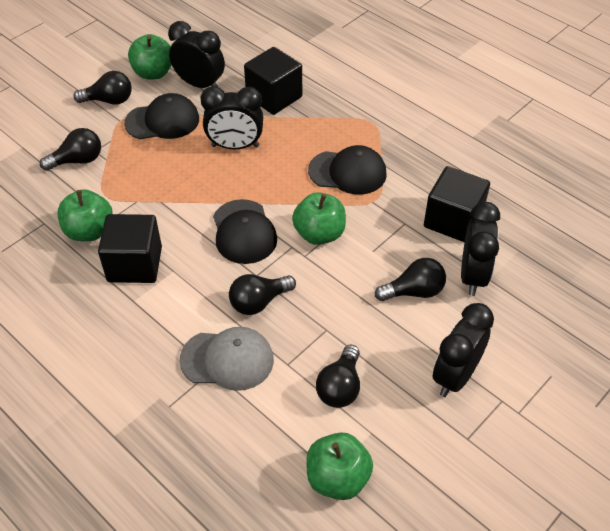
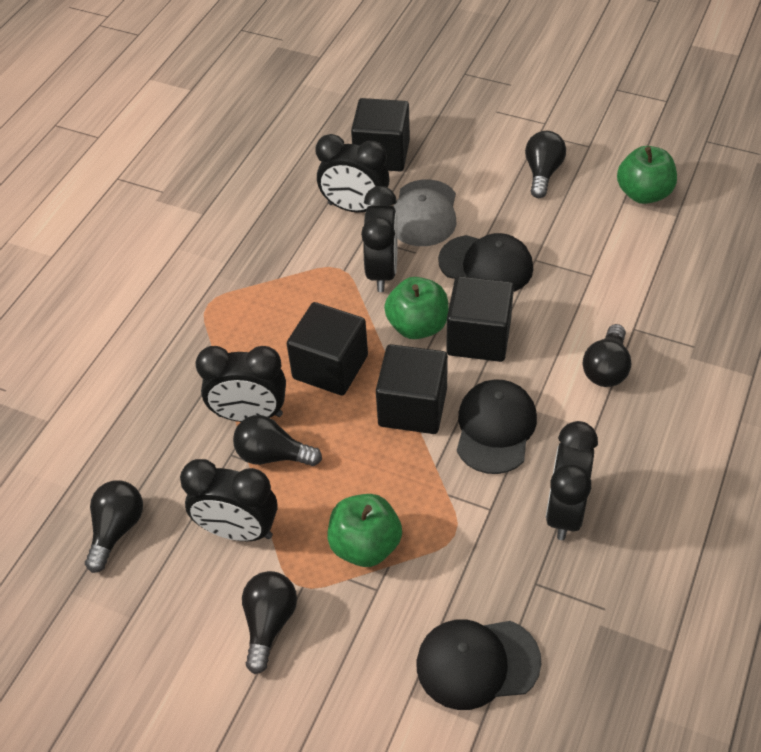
black clock: [168,21,225,88] [200,86,263,149] [433,303,494,397] [461,202,500,296] = 4 -> [180,459,278,541] [196,346,286,422] [316,134,390,212] [361,186,398,292] [546,421,598,540] = 5
black cube: [98,214,162,283] [244,47,302,115] [424,166,490,242] = 3 -> [287,302,368,396] [351,98,410,171] [376,344,448,434] [446,276,514,362] = 4
green apple: [57,189,112,241] [128,34,172,80] [292,192,346,245] [307,432,373,500] = 4 -> [328,494,402,567] [384,277,448,339] [617,146,677,204] = 3

